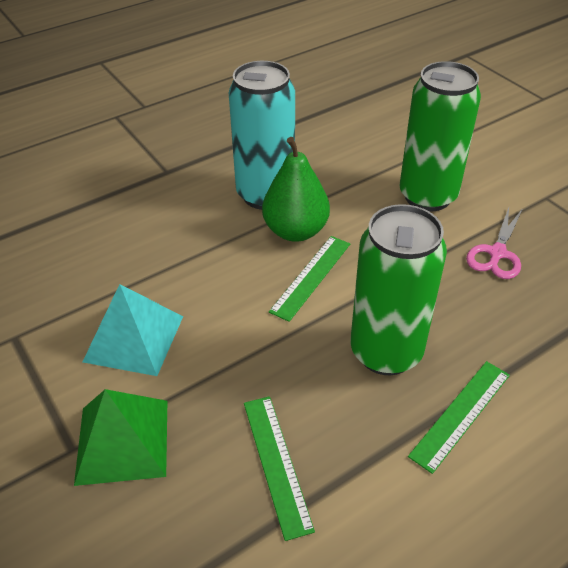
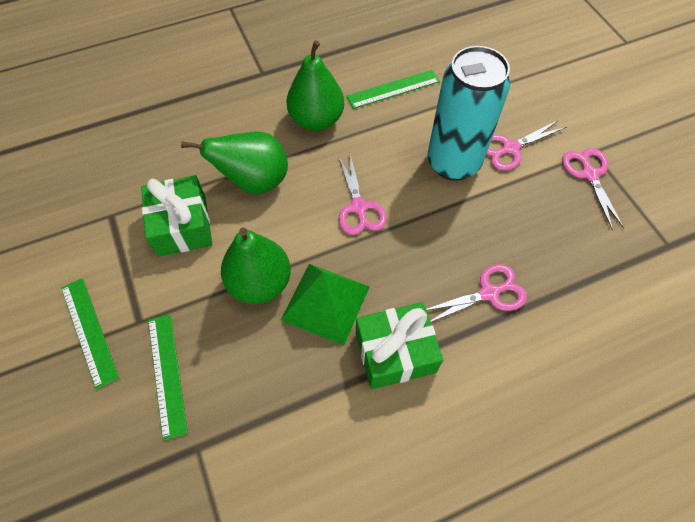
green can: [351,204,447,375] [400,61,481,211] = 2 -> none = 0
green gift: none = 0 -> [141,175,212,257] [356,302,443,389] = 2
green pear: [262,137,330,242] = 1 -> [181,132,288,194] [221,228,291,304] [286,40,344,131] = 3
pink scissors: [466,207,523,279] = 1 -> [338,154,387,235] [426,264,527,322] [486,121,566,171] [562,148,624,230] = 4
turquoise pyramid: [83,284,183,376] = 1 -> none = 0

